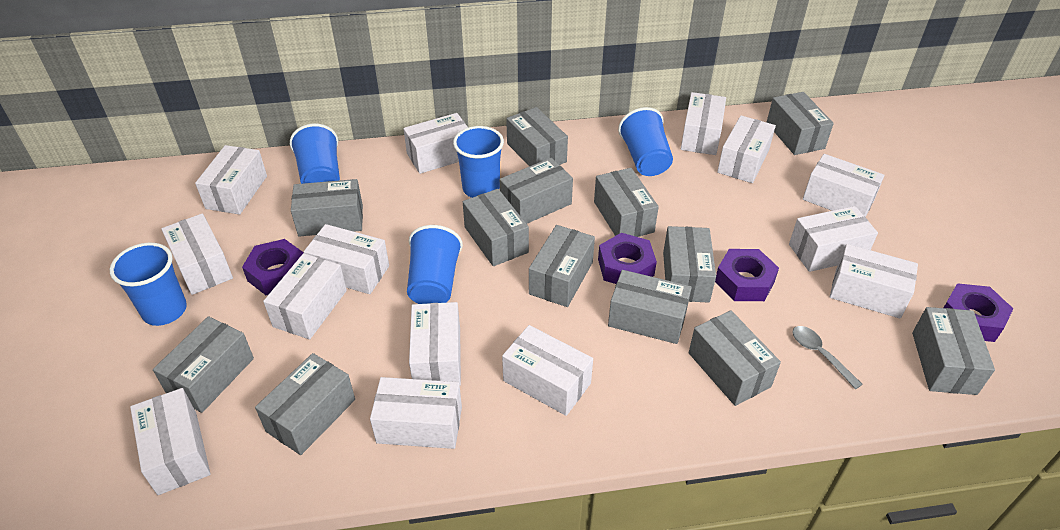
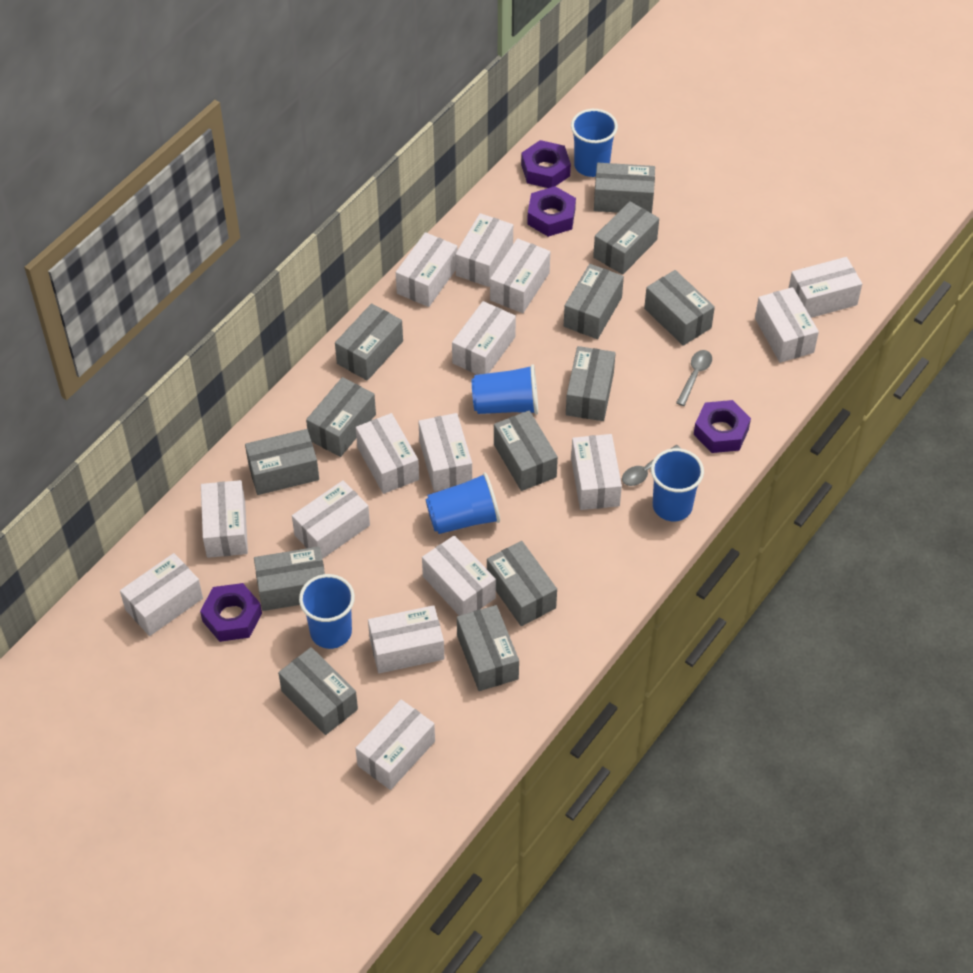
grey spoon: [793,326,863,389] = 1 -> [622,445,681,486] [676,350,712,406] = 2
white box: [130,388,211,495] [161,214,233,295] [195,145,267,215] [263,253,347,339] [304,224,389,294] [370,377,462,449] [403,113,468,174] [409,302,461,385] [502,325,593,416] [681,92,726,155] [717,116,776,183] [789,206,878,272] [803,154,885,217] [830,244,918,318] = 14 -> [120,553,203,636] [201,480,248,558] [292,480,370,559] [355,699,435,790] [356,413,419,494] [368,605,444,673] [396,232,458,307] [418,413,472,491] [422,535,496,616] [452,301,516,375] [455,213,513,287] [490,238,550,313] [571,434,622,510] [755,287,819,363] [789,257,862,318] = 15

